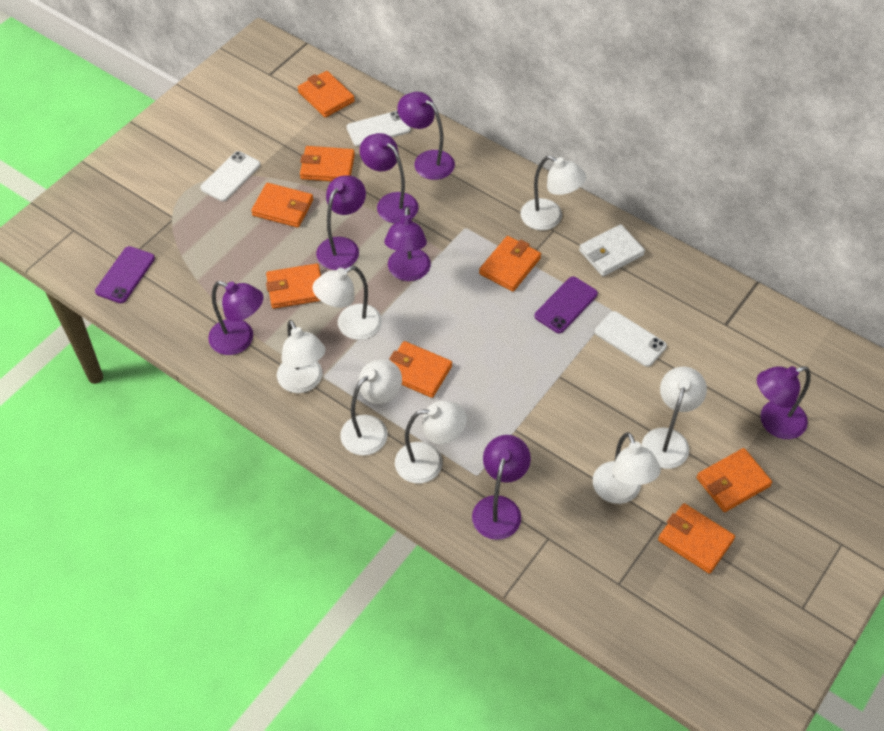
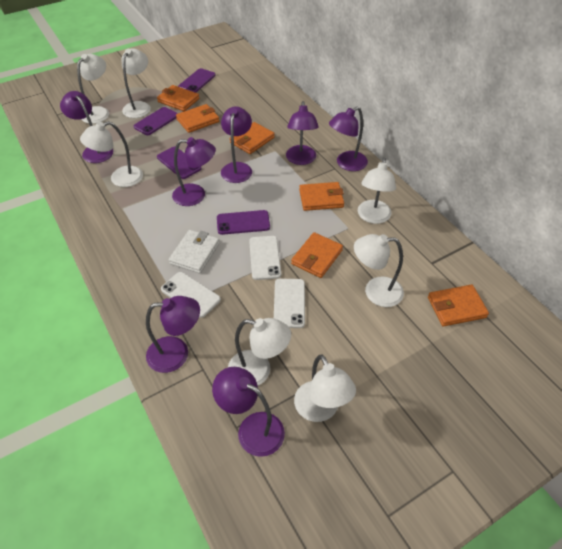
orange wallet: [251,183,313,228] [266,263,321,309] [298,71,355,118] [300,146,355,181] [389,341,452,398] [479,236,541,292] [658,503,735,574] [697,448,772,512] = 8 -> [157,85,200,111] [176,104,219,133] [230,122,275,154] [291,232,343,278] [299,182,344,211] [428,285,489,326] = 6
purple phone: [95,246,155,303] [534,276,598,333] = 2 -> [134,107,178,135] [157,147,201,179] [178,68,216,93] [217,210,270,235] = 4

